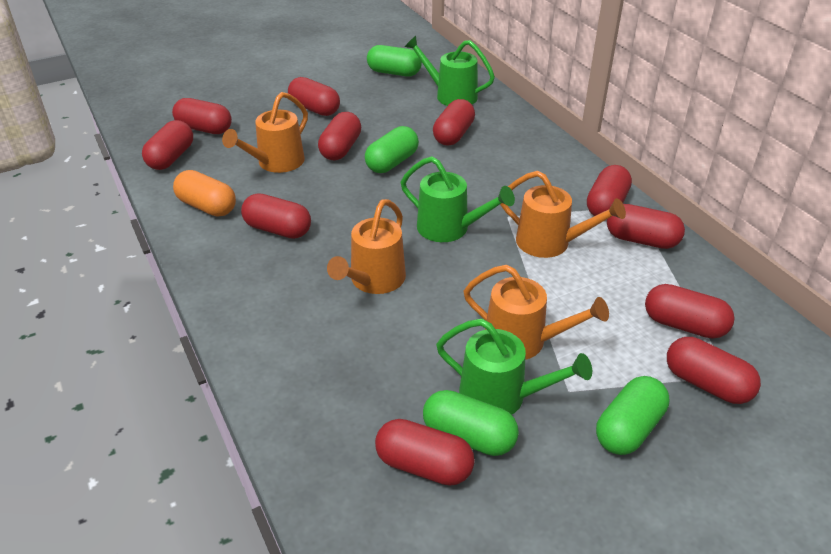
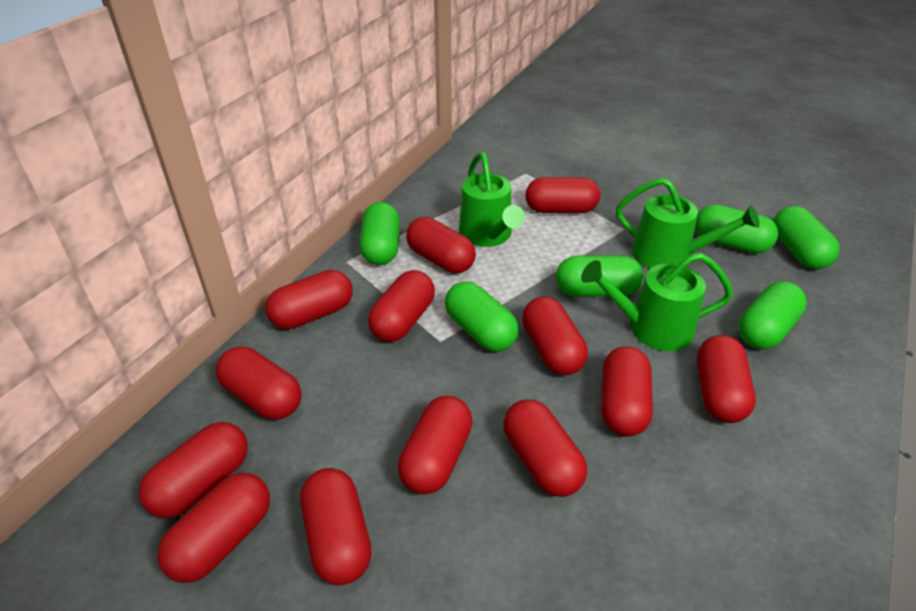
green capsule: [365,126,419,173] [367,45,422,76] [423,390,519,456] [596,376,669,455] = 4 -> [360,202,400,265] [445,281,519,352] [556,255,643,297] [695,204,778,253] [739,281,807,349] [773,206,840,269] = 6
orange capsule: [173,170,236,217] = 1 -> none = 0
orange watering can: [222,92,308,173] [327,199,406,294] [464,265,609,360] [500,171,626,258] = 4 -> none = 0
red capsule: [142,120,193,170] [172,98,232,134] [241,193,311,239] [288,77,340,116] [318,112,361,160] [375,419,475,486] [433,99,475,145] [587,165,632,216] [607,204,685,249] [645,284,735,339] [667,337,761,404] = 11 -> [138,422,248,518] [157,473,270,583] [216,346,301,420] [265,270,353,329] [300,468,372,586] [368,270,435,342] [398,396,473,495] [406,217,476,273] [503,399,587,497] [522,296,588,375] [525,177,600,213] [601,346,653,437] [697,335,756,423] = 13

